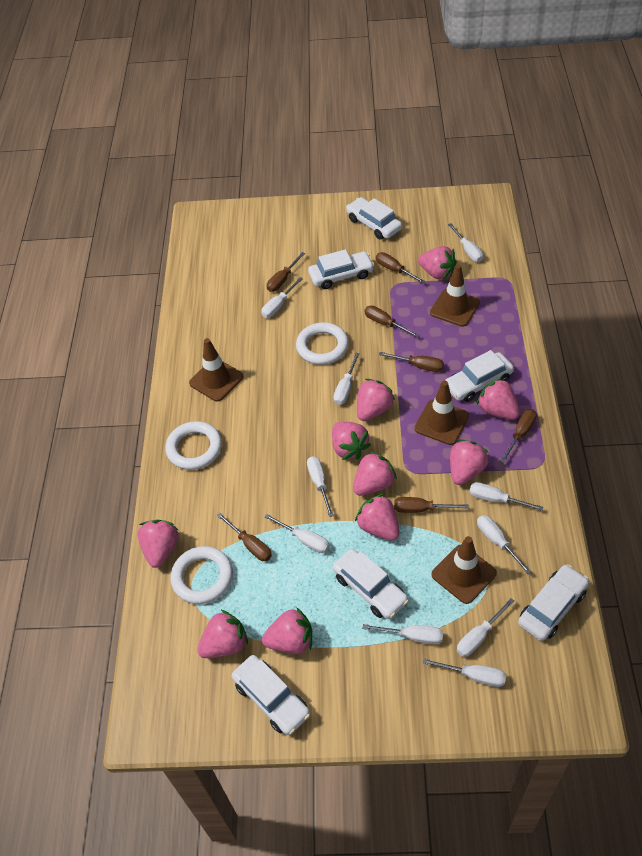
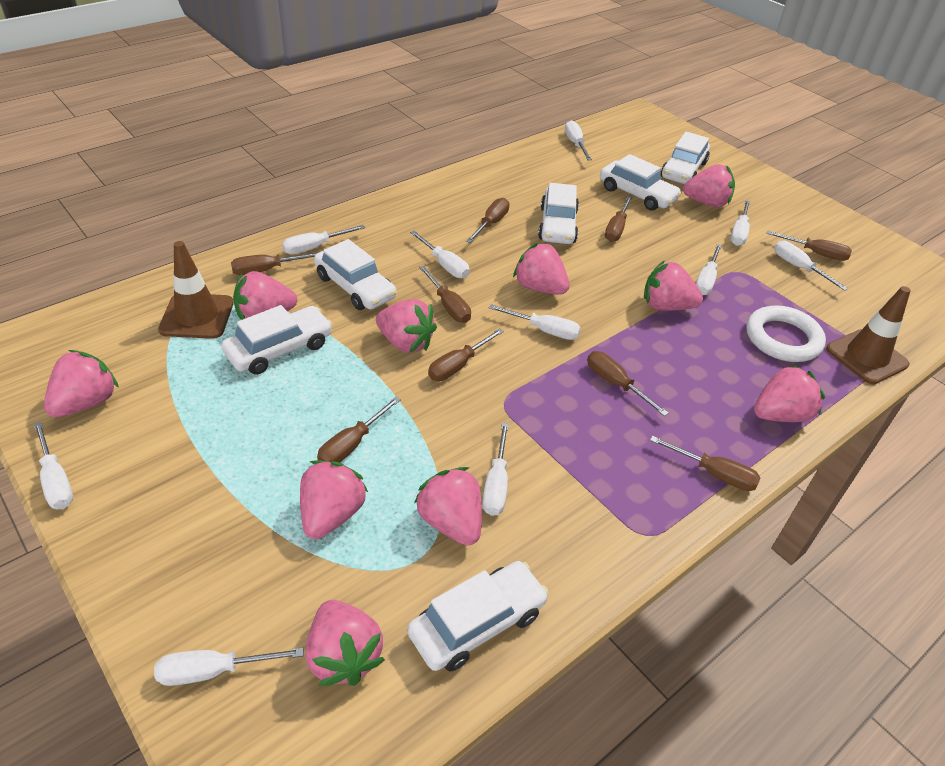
brown screwdriver: [217,513,272,561] [267,252,305,292] [364,306,419,337] [376,252,426,284] [379,352,444,372] [394,497,468,513] [500,409,537,463] = 7 -> [231,252,319,275] [317,397,401,463] [419,266,471,323] [428,328,504,381] [466,198,509,243] [587,351,669,416] [605,196,632,242] [650,436,761,491] [766,230,852,261] = 9
brown traffic cone: [189,338,244,401] [414,381,469,445] [430,264,480,327] [432,536,497,604] = 4 -> [158,241,234,339] [826,286,911,384] = 2
white ring: [165,421,222,470] [171,546,233,604] [296,322,349,365] = 3 -> [747,305,826,362] = 1

